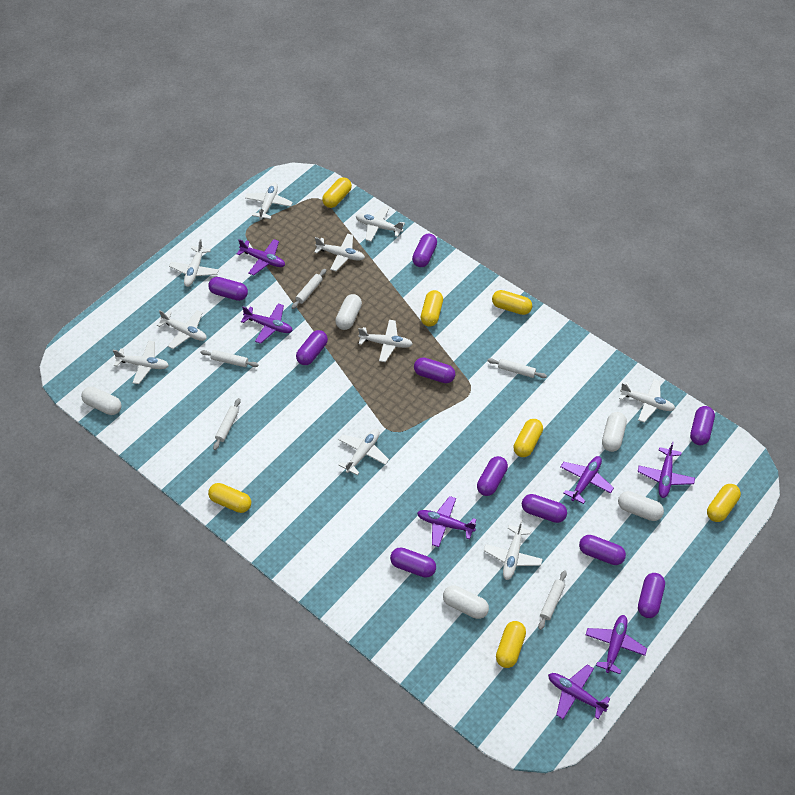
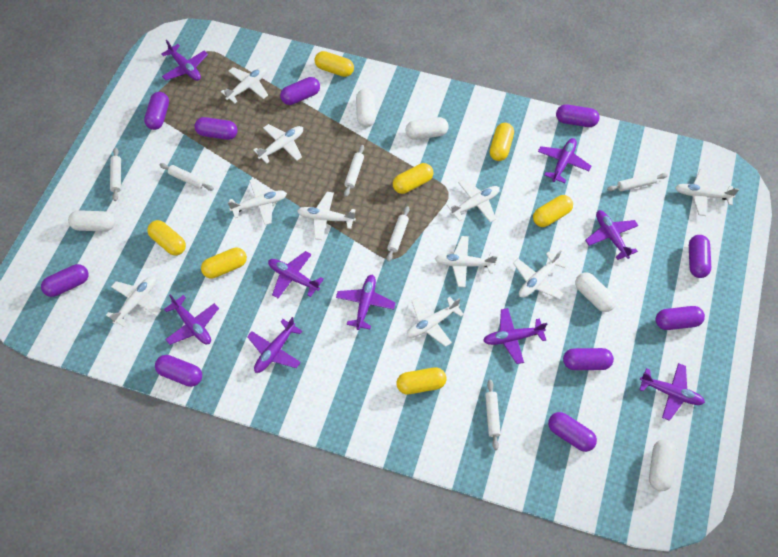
purple plane: [237,239,285,275] [241,303,293,344] [417,496,477,547] [548,664,611,719] [560,456,614,504] [586,615,647,674] [638,441,695,498] = 7 -> [161,40,208,81] [164,294,219,345] [247,317,302,373] [268,251,324,298] [336,274,396,330] [483,308,547,364] [538,138,591,183] [585,210,639,260] [639,363,705,421] = 9
white rolling pin: [200,350,259,367] [213,398,241,450] [292,269,326,309] [487,358,547,378] [538,570,567,630] = 5 -> [110,148,121,201] [160,163,214,191] [344,145,364,197] [387,206,409,262] [485,380,501,450] [607,173,668,191] = 6

